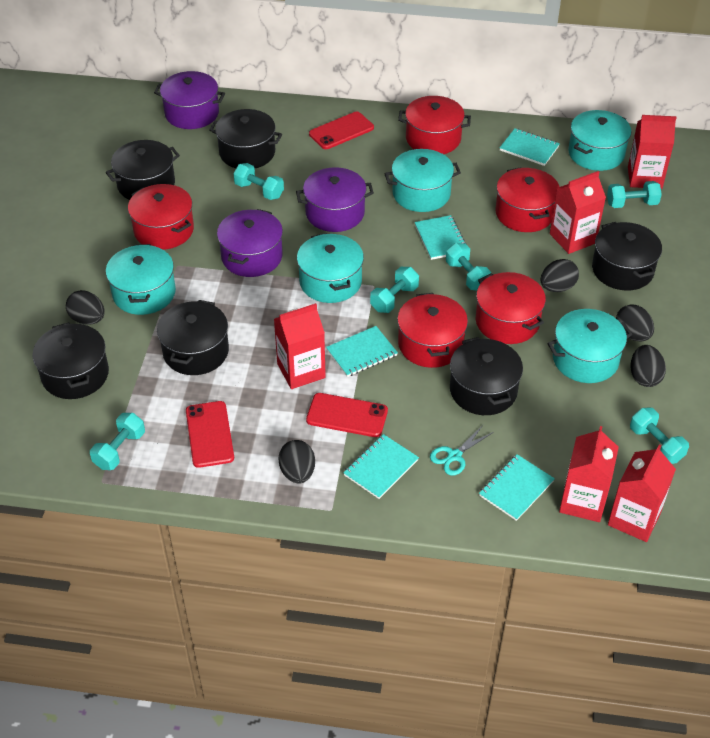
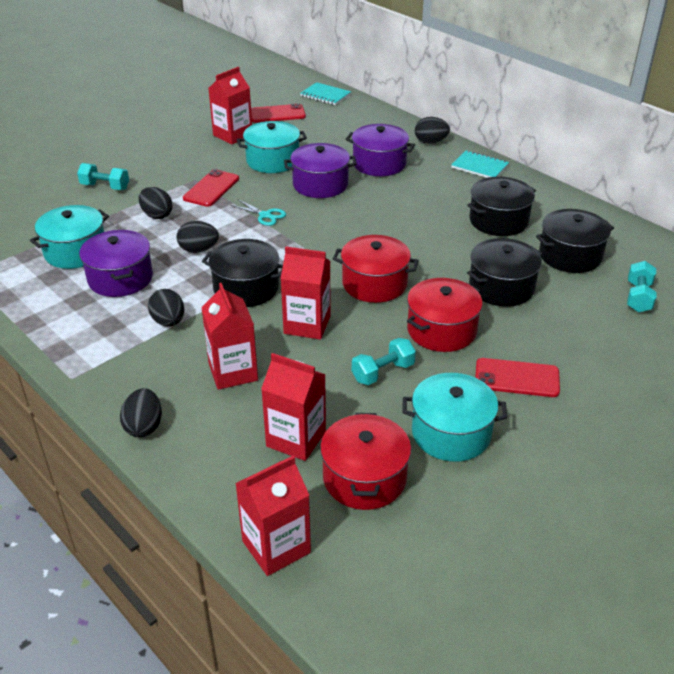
black pot: [32,322,109,399] [105,140,180,200] [157,300,229,375] [209,109,282,169] [450,337,523,415] [592,222,662,291] = 6 -> [202,239,283,307] [467,177,536,236] [467,238,543,307] [536,209,614,273] = 4
red pot: [128,184,194,250] [397,293,468,368] [398,96,471,154] [476,272,546,344] [495,167,560,232] = 5 -> [320,413,411,510] [333,235,419,303] [407,278,483,352] = 3
turquoise dumbbell: [90,413,145,470] [233,163,284,200] [370,267,419,313] [446,243,491,290] [607,181,662,208] [630,407,689,464] = 6 -> [77,163,129,190] [352,338,416,385] [627,261,657,313] = 3
turquoise notebook: [326,326,398,377] [343,434,419,499] [415,215,466,260] [479,454,555,521] [500,128,560,166] = 5 -> [300,82,351,105] [451,150,509,178] = 2
turquoise pot: [106,244,176,315] [297,233,364,303] [384,149,461,212] [547,309,633,383] [568,110,631,171] = 5 -> [30,205,109,269] [237,121,307,173] [402,373,507,462] = 3

